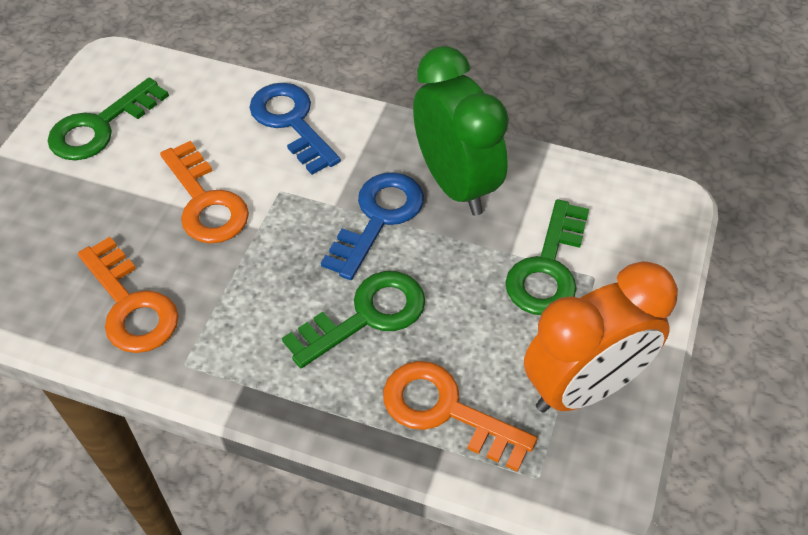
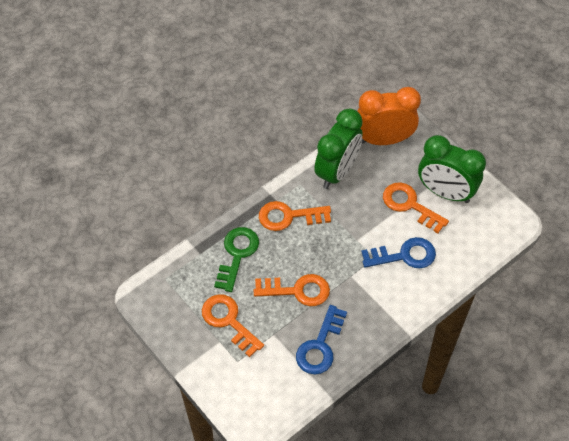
green clock: [413,46,509,216] = 1 -> [314,109,363,189] [418,135,486,203] = 2
green key: [48,78,169,160] [282,271,425,368] [505,199,589,315] = 3 -> [214,227,259,292] = 1
orange key: [78,237,179,353] [160,141,249,243] [383,361,537,472] = 3 -> [202,294,264,358] [254,274,330,306] [259,201,331,231] [383,182,449,233] = 4

